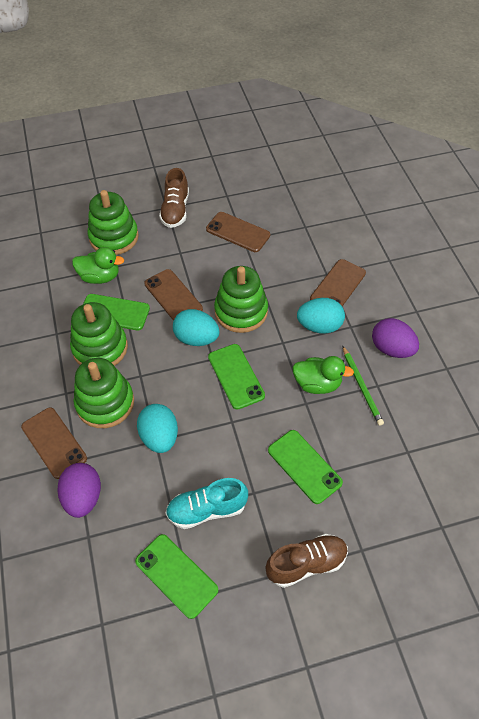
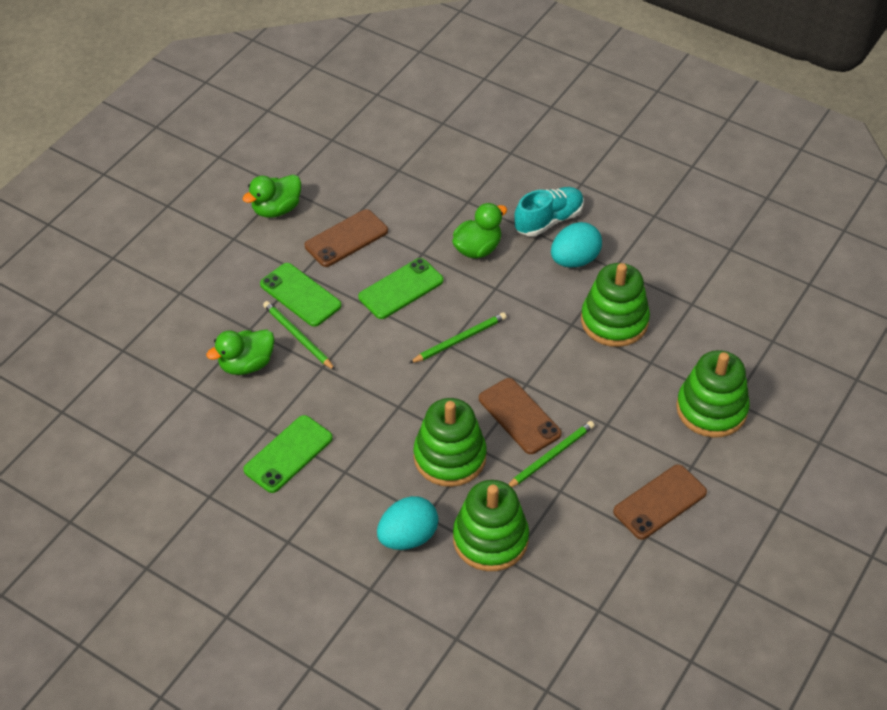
brown phone: [21,407,87,479] [144,269,203,321] [206,212,270,252] [310,259,366,306] = 4 -> [305,209,388,267] [479,378,562,454] [613,464,707,540] = 3
brown shoe: [159,168,189,228] [265,534,348,588] = 2 -> none = 0
green duck: [72,247,124,284] [292,356,354,394] = 2 -> [206,329,275,375] [242,175,301,218] [452,203,507,259] = 3
green pencil: [343,346,384,426] = 1 -> [263,301,335,370] [409,312,507,364] [508,421,595,487] = 3
green phone: [83,294,150,331] [135,534,218,619] [208,344,265,410] [268,430,343,504] = 4 -> [243,415,333,493] [260,263,342,327] [358,258,444,319] = 3
purple egg: [57,463,101,518] [372,318,419,358] = 2 -> none = 0
turquoise egg: [137,404,178,453] [173,309,220,346] [297,298,345,334] = 3 -> [377,496,438,550] [551,222,602,268] = 2

